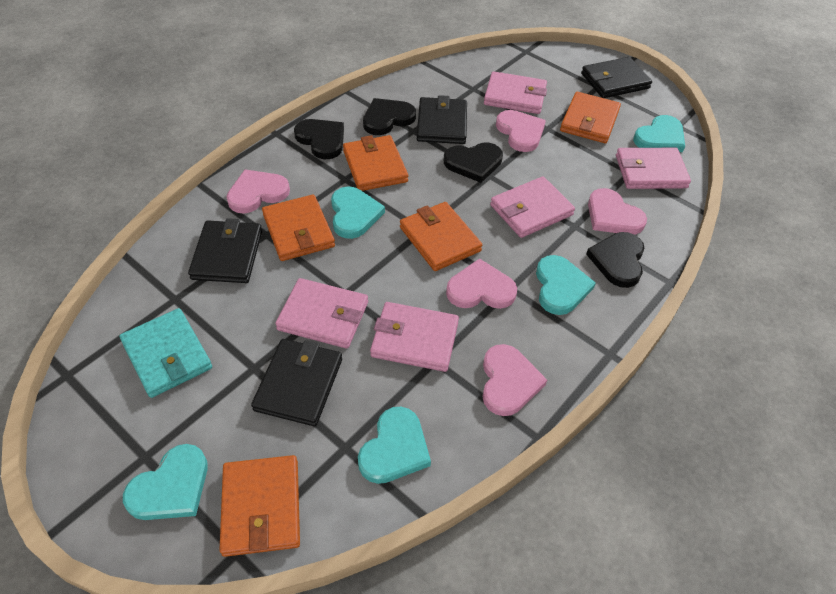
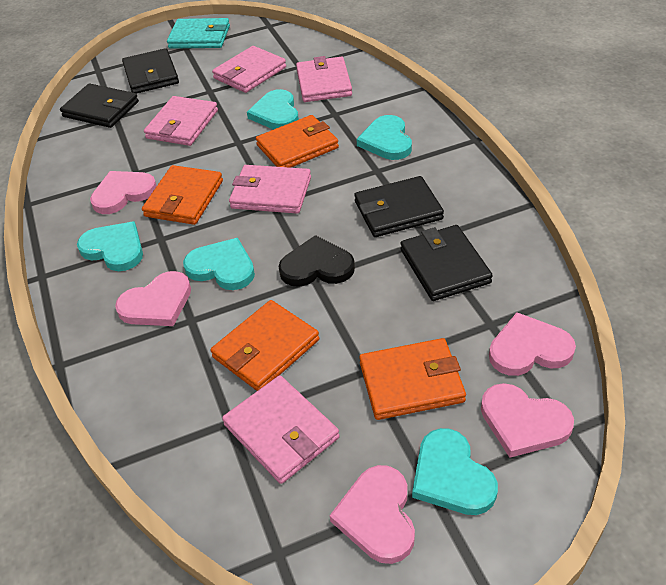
black heart: [294,119,344,159] [363,98,416,135] [444,142,503,183] [586,232,644,288] = 4 -> [279,235,355,287] = 1
orange wallet: [219,455,300,557] [262,195,335,261] [343,135,408,191] [400,202,482,271] [560,92,621,143] = 5 -> [142,165,223,225] [210,300,319,391] [256,115,339,168] [359,338,466,420] = 4

